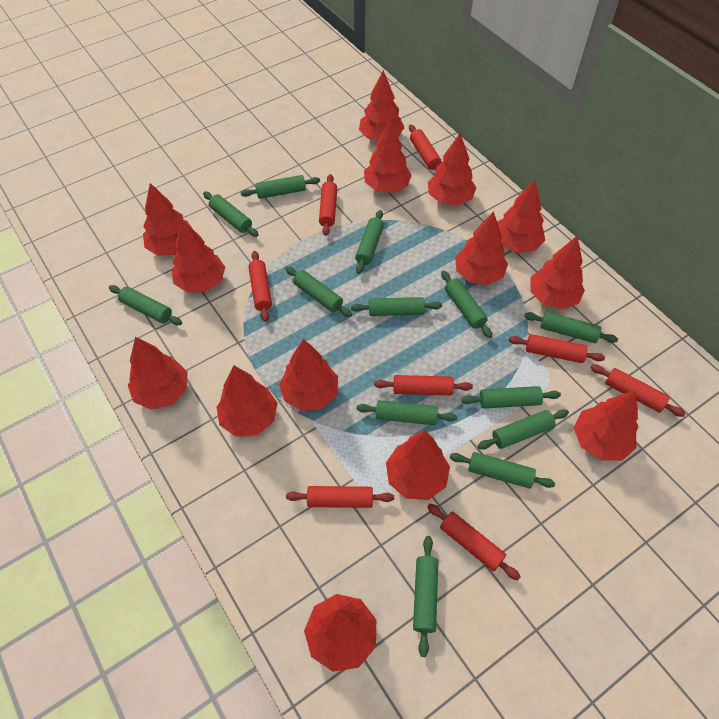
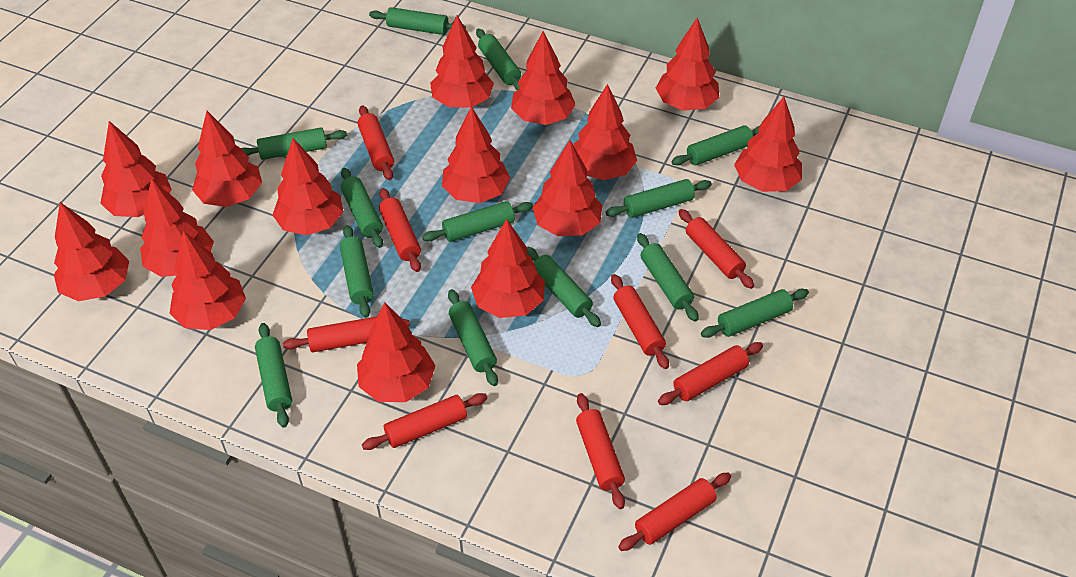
red rolling pin: [248,251,272,322] [286,486,394,508] [319,174,337,236] [374,375,473,395] [409,124,441,170] [427,504,521,580] [509,334,605,363] [590,364,686,417] = 8 -> [283,316,410,352] [358,105,394,180] [362,393,487,450] [379,188,421,272] [576,393,625,509] [611,274,669,369] [618,473,731,551] [658,342,763,405] [678,209,754,289] = 9
red tree: [128,337,188,410] [143,183,193,256] [172,220,225,293] [217,366,277,437] [279,339,338,411] [304,594,376,672] [359,70,404,141] [364,121,412,193] [386,431,450,500] [428,133,476,206] [455,211,508,285] [497,180,545,253] [531,236,585,309] [574,390,638,461] = 14 -> [54,202,129,301] [100,121,172,217] [140,178,214,277] [170,231,246,330] [192,111,262,207] [273,138,343,235] [357,303,436,402] [430,15,494,108] [442,106,511,203] [471,219,545,318] [511,31,576,125] [532,140,603,236] [573,84,637,180] [656,18,719,111] [734,97,802,192] = 15

